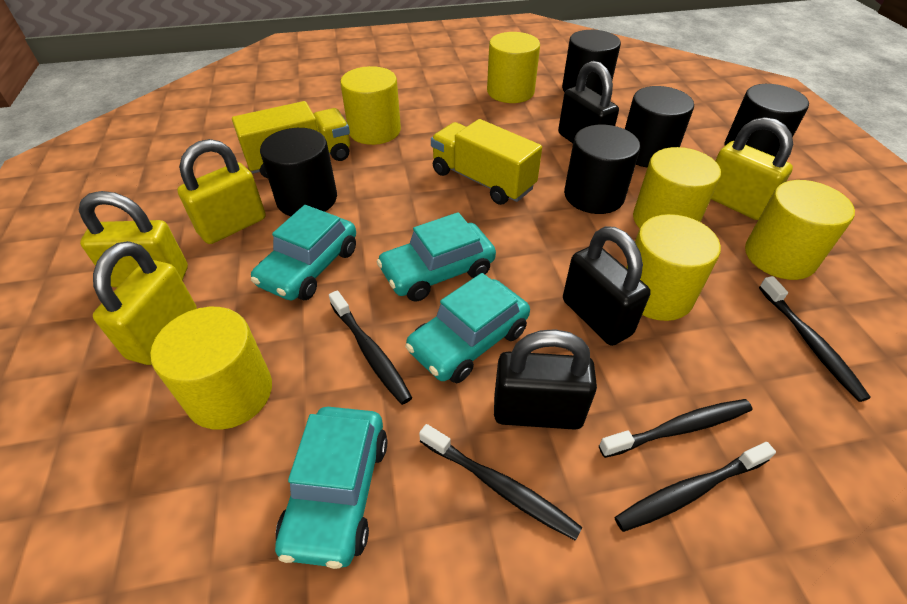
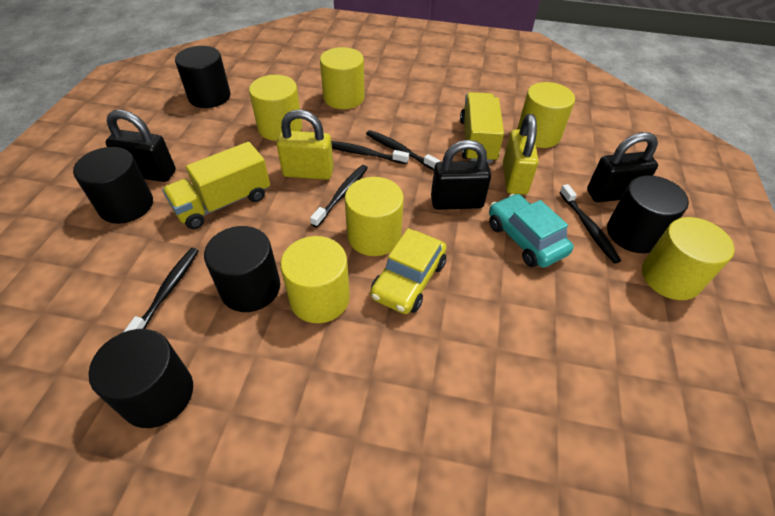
turquoise car: [251,205,356,300] [275,407,388,569] [376,212,496,302] [405,273,530,383] = 4 -> [489,194,574,268] = 1
yellow car: none = 0 -> [370,228,447,314] = 1
yellow padlock: [79,191,188,287] [93,241,197,365] [177,139,266,244] [711,117,793,220] = 4 -> [277,109,334,180] [503,114,539,195] = 2

